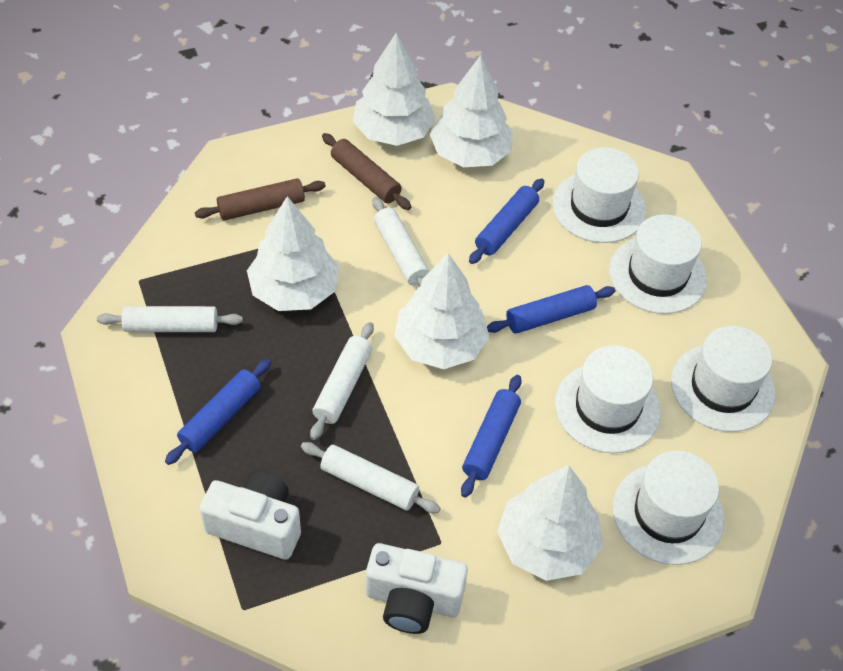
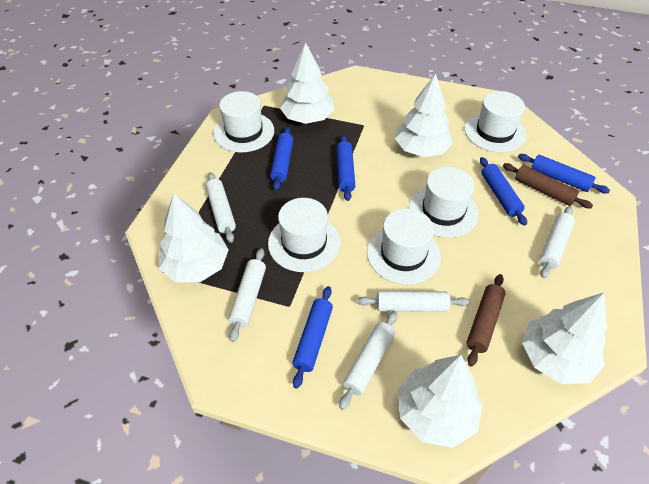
blue rolling pin: [165,359,271,465] [461,375,522,497] [469,178,544,264] [487,285,615,334] = 4 -> [270,127,293,191] [292,286,333,389] [336,135,355,201] [480,157,527,226] [518,154,610,193] = 5
white camera: [199,471,301,560] [366,543,468,634] = 2 -> none = 0
white rolling pin: [97,306,243,332] [301,442,441,513] [310,322,374,440] [372,197,430,287] = 4 -> [206,172,236,243] [229,248,266,342] [339,311,397,410] [357,291,470,312] [539,206,575,278] = 5

